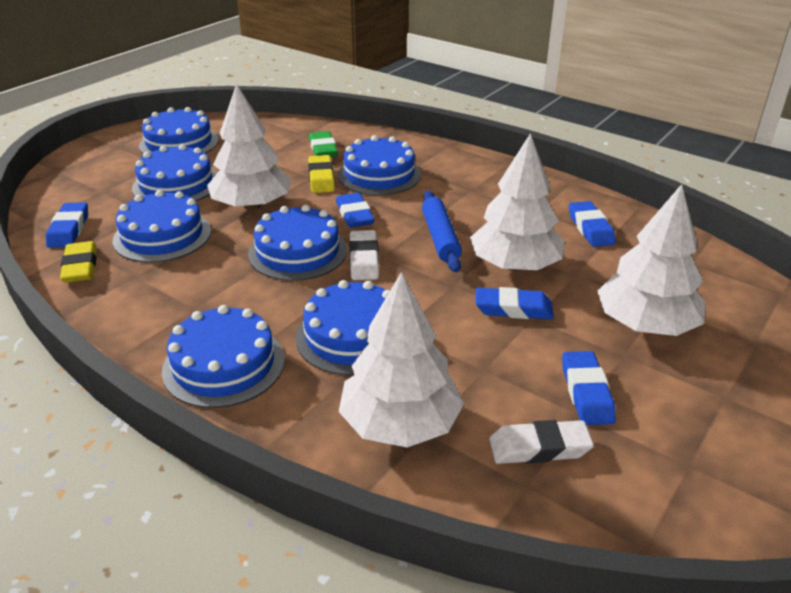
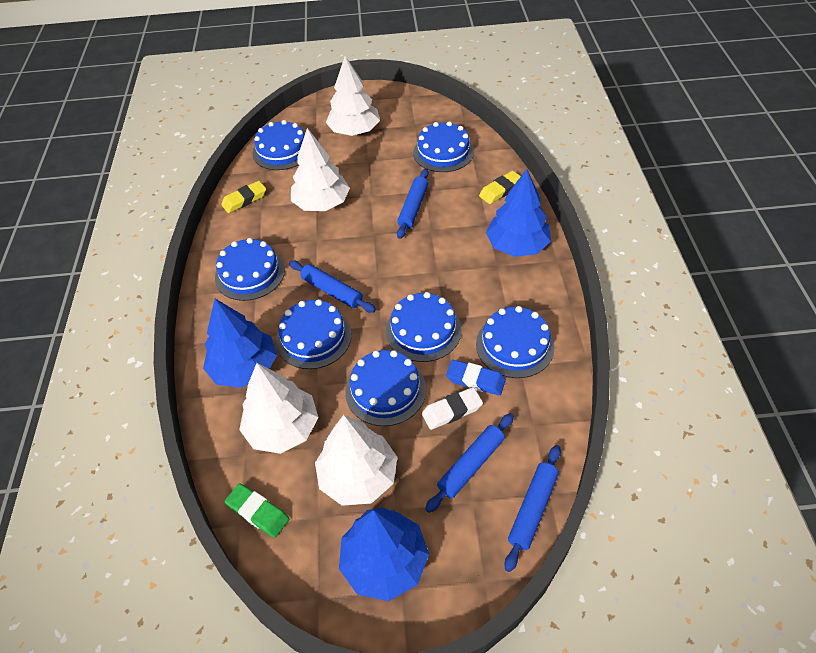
blue eraser: [46,202,88,248] [336,193,375,228] [475,287,554,319] [562,351,616,425] [569,201,616,247] = 5 -> [446,360,506,396] = 1
blue rolling pin: [422,190,462,272] = 1 -> [289,261,376,313] [397,169,429,239] [425,413,514,513] [504,445,561,572] = 4
blue tree: none = 0 -> [203,299,277,388] [339,508,429,601] [486,169,551,257] = 3
white eraser: [349,230,379,280] [489,420,594,464] = 2 -> [422,387,483,430] = 1

